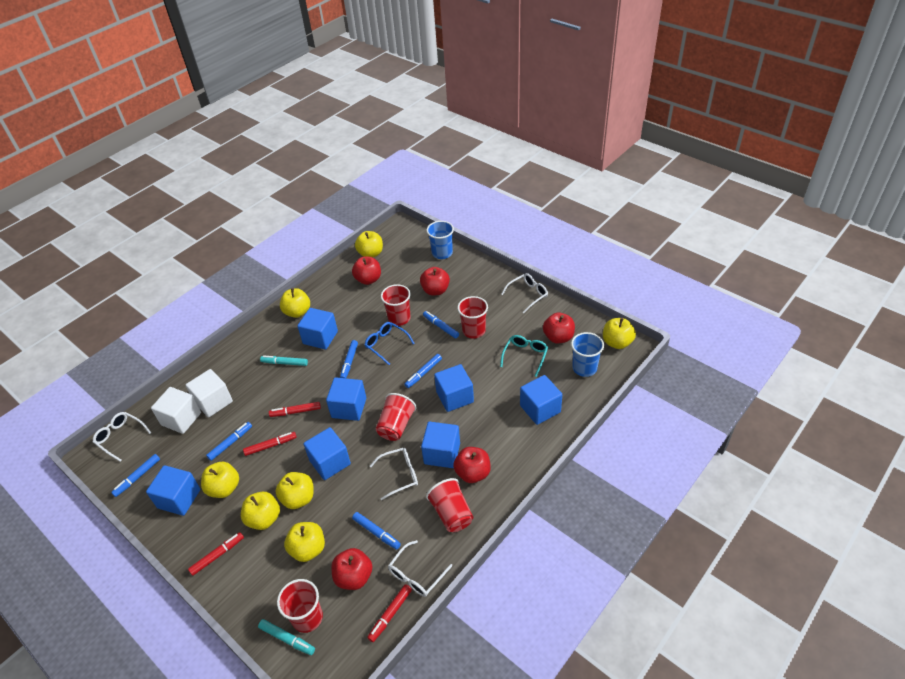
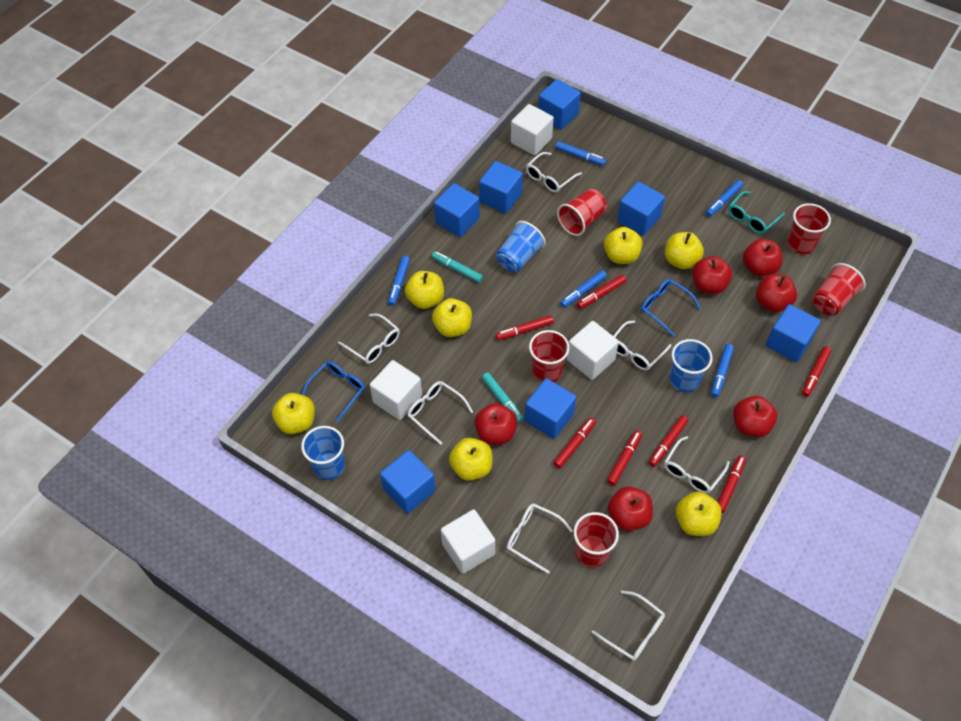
blue cup: [426,221,454,259] [571,332,604,377] = 2 -> [301,426,345,480] [496,221,546,272] [669,339,713,392] = 3
blue glasses: [364,322,415,365] = 1 -> [302,361,365,423] [641,279,701,337] = 2
blue marker: [111,454,160,497] [206,422,252,461] [340,340,358,378] [352,512,401,549] [404,354,442,388] [423,311,459,339] = 6 -> [388,256,410,306] [555,141,606,166] [560,270,607,308] [706,180,743,217] [711,344,734,397] = 5
red apple: [331,548,373,590] [352,257,381,285] [420,267,450,295] [453,447,491,483] [543,312,575,344] = 5 -> [474,403,517,445] [608,486,653,531] [692,256,732,294] [733,396,777,437] [743,239,782,276] [756,274,797,312] = 6
red marker: [188,532,244,576] [243,432,297,456] [269,402,321,417] [367,584,412,642] = 4 -> [496,315,554,340] [553,418,596,469] [577,275,626,309] [607,430,642,486] [649,415,688,467] [718,455,746,513] [802,346,831,397] = 7
white cube: [151,387,201,434] [186,369,233,417] = 2 -> [370,360,422,420] [441,509,495,574] [511,104,554,155] [567,321,619,380] = 4
white glasses: [92,412,151,462] [370,448,418,500] [388,540,452,597] [501,273,548,313] = 4 -> [338,314,400,364] [407,381,473,445] [506,503,573,574] [526,152,582,193] [592,590,665,661] [613,321,672,371] [664,436,730,494] = 7

